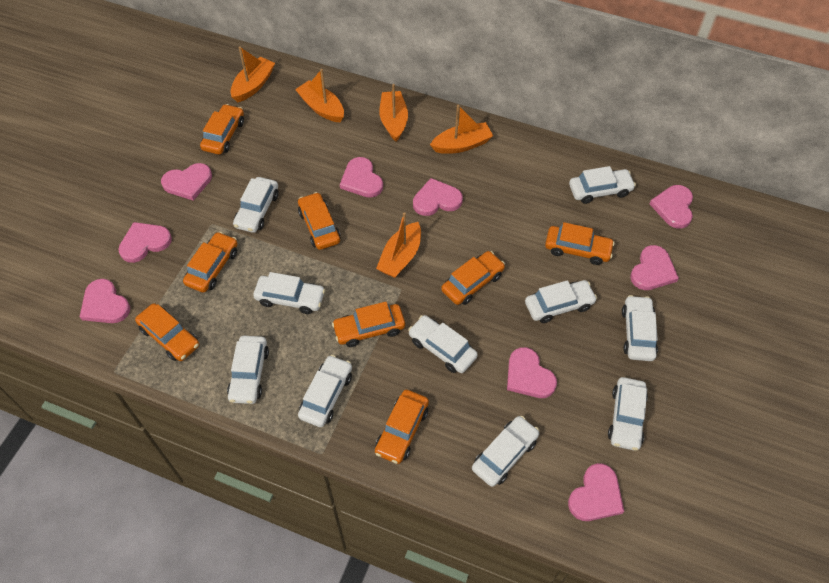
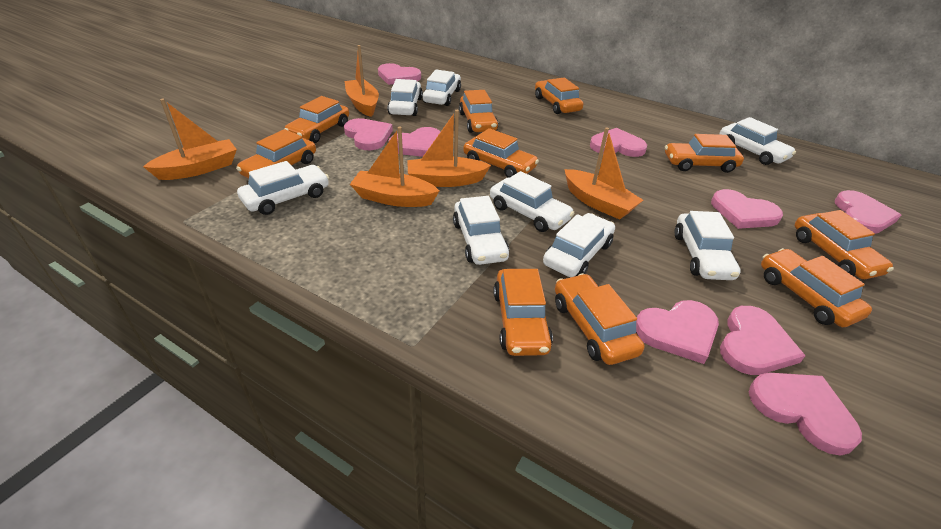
orange car: [135,303,199,361] [183,232,238,293] [200,104,244,155] [298,192,341,250] [332,302,405,347] [375,390,429,464] [441,251,505,305] [545,222,615,265] = 8 -> [236,129,316,178] [285,96,349,143] [459,90,498,133] [463,128,539,178] [493,269,553,356] [535,78,583,114] [555,273,644,365] [665,134,744,173] [761,248,872,327] [794,210,894,279] = 10
white car: [227,336,269,404] [233,177,279,233] [253,272,325,314] [298,355,352,427] [408,315,478,373] [472,416,539,487] [525,280,597,323] [569,166,636,204] [608,377,648,451] [622,295,658,361] = 10 -> [237,161,329,215] [387,79,423,116] [422,70,461,106] [453,196,509,265] [490,171,575,232] [543,213,615,277] [675,211,741,280] [719,117,796,165] = 8

